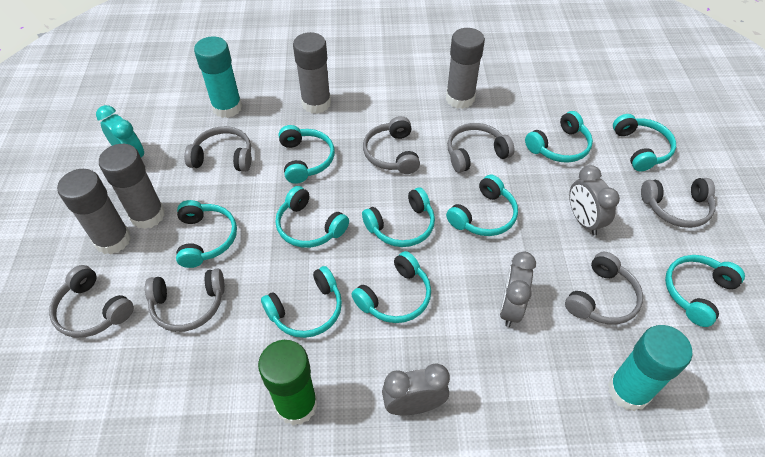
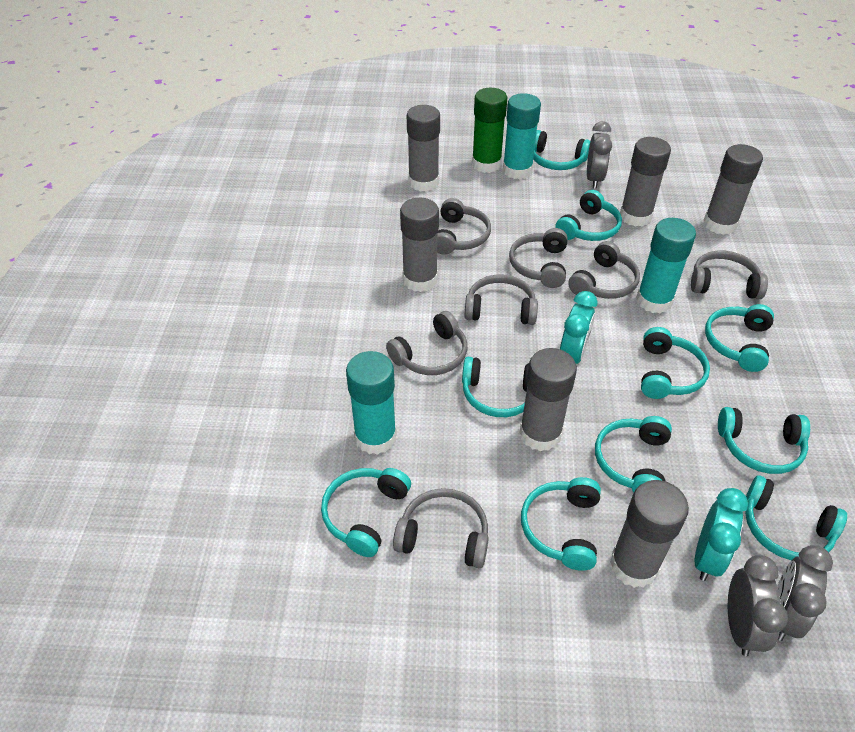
grey glue stick: [57,169,131,255] [99,144,165,229] [293,32,331,114] [446,28,485,109] = 4 -> [400,198,439,292] [407,105,440,192] [519,348,577,451] [610,480,689,588] [620,137,671,226] [704,144,763,235] = 6
turquoise clock: [96,105,144,157] = 1 -> [560,291,598,364] [695,488,748,581] = 2
turquoise glue stick: [194,36,242,118] [608,325,692,411] = 2 -> [346,351,397,455] [503,93,541,179] [636,218,696,313] = 3

